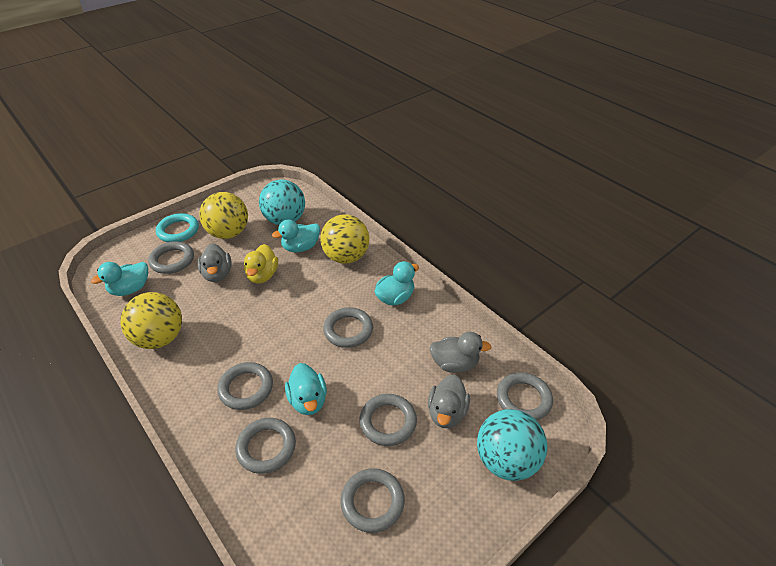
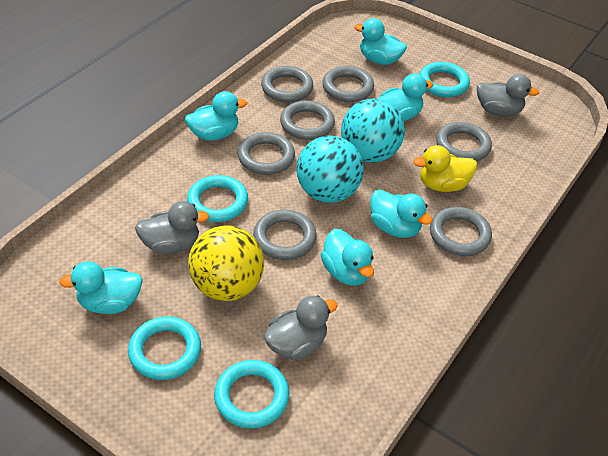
turquoise duck: [91,262,148,296] [272,219,320,252] [285,363,327,415] [374,261,419,306] = 4 -> [59,261,143,314] [185,91,247,141] [321,229,374,286] [354,18,407,65] [370,189,433,238] [378,73,433,121] = 6
turquoise ring: [156,213,199,242] = 1 -> [128,316,201,380] [187,175,248,222] [214,360,289,429] [419,62,470,97] = 4
yellow ball: [120,292,182,349] [199,192,248,239] [320,215,370,264] = 3 -> [188,225,264,301] = 1

